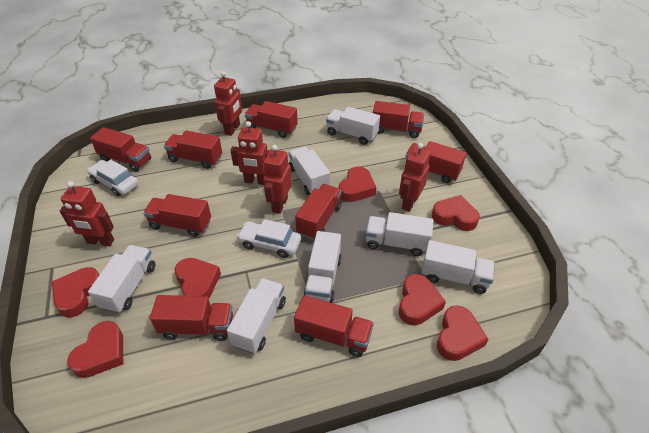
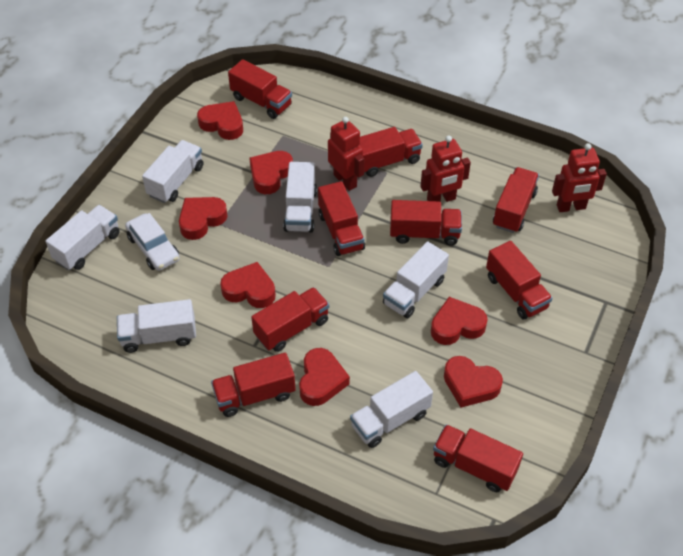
red robot: [60,181,114,246] [214,71,242,136] [230,121,270,185] [263,145,292,214] [399,143,430,212] = 5 -> [328,117,364,191] [420,135,471,202] [552,143,607,212] = 3
white car: [87,159,138,196] [237,219,301,258] = 2 -> [125,213,180,271] = 1
white truck: [88,245,155,313] [227,278,286,354] [288,146,330,195] [304,231,342,303] [326,107,380,145] [366,212,434,256] [421,240,495,294] = 7 -> [45,205,120,270] [117,299,196,353] [142,140,203,203] [283,162,317,233] [350,371,433,448] [383,241,449,318] = 6

